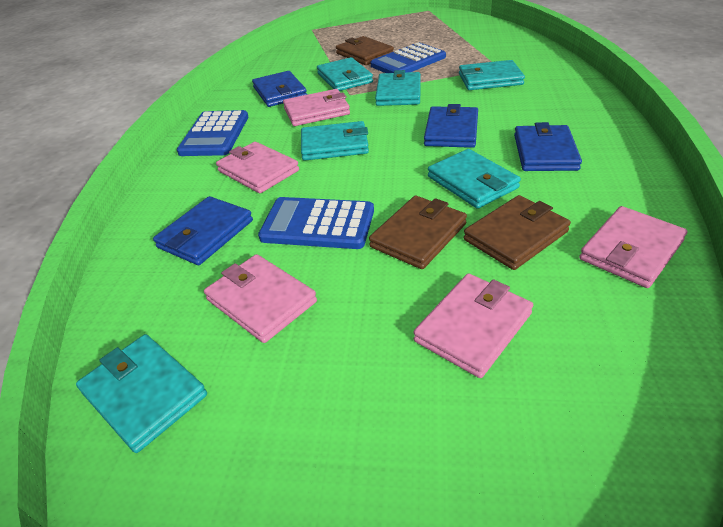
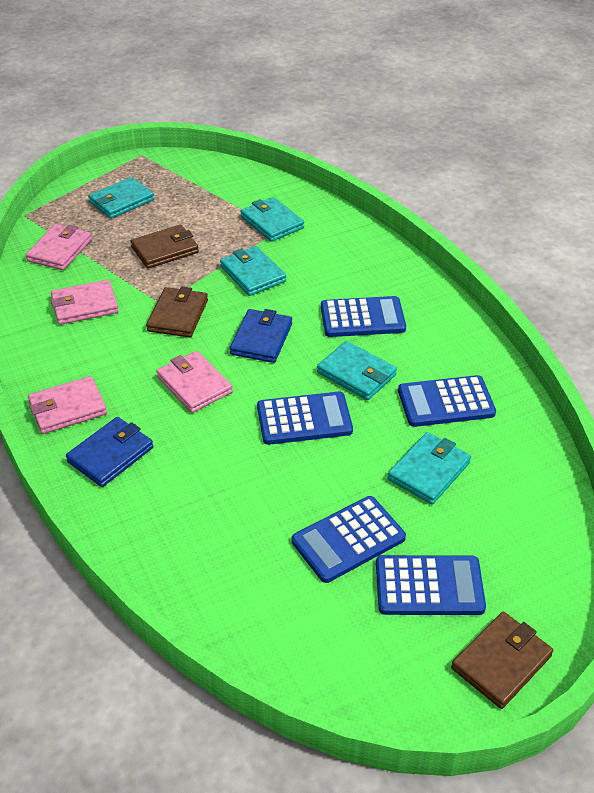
blue calculator: [177,110,248,156] [258,197,374,249] [370,42,446,73] = 3 -> [257,392,353,445] [292,496,406,583] [321,296,406,337] [376,555,486,615] [398,375,496,427] = 5
blue wallet: [153,196,253,265] [252,71,307,107] [424,104,478,148] [514,122,582,171] = 4 -> [66,417,153,487] [230,309,292,363] = 2
pink wallet: [204,254,317,343] [216,142,299,193] [283,89,350,126] [414,273,533,378] [579,206,687,288] = 5 -> [26,224,92,270] [28,376,107,434] [51,280,119,325] [157,351,233,413] = 4
turquoise wallet: [76,334,207,453] [301,121,369,161] [317,57,373,91] [375,70,421,106] [428,149,521,209] [459,60,525,90] = 6 -> [88,177,154,219] [220,246,286,296] [241,197,304,242] [317,341,397,400] [388,432,471,505] = 5

